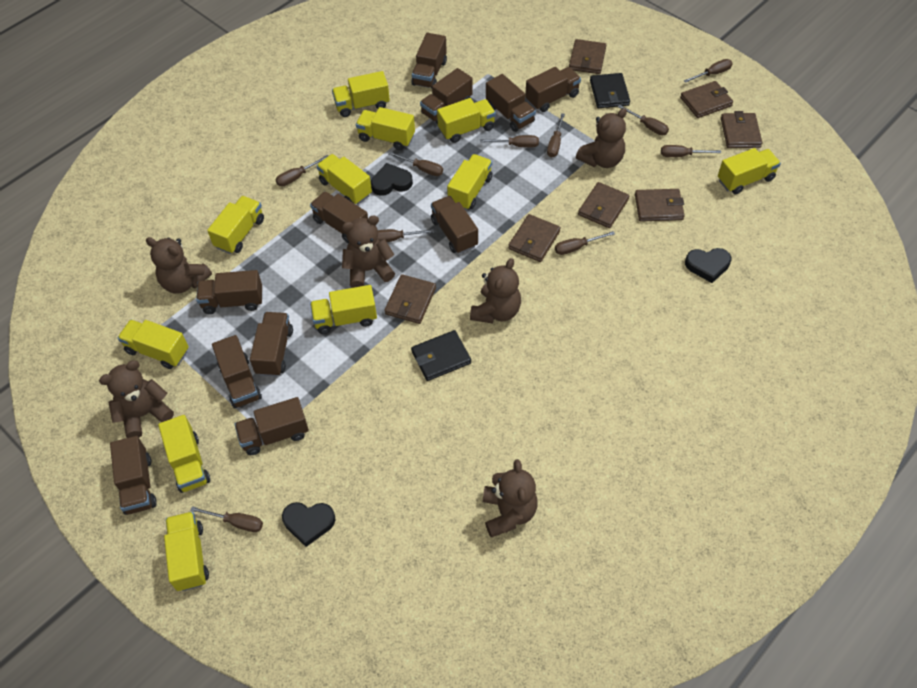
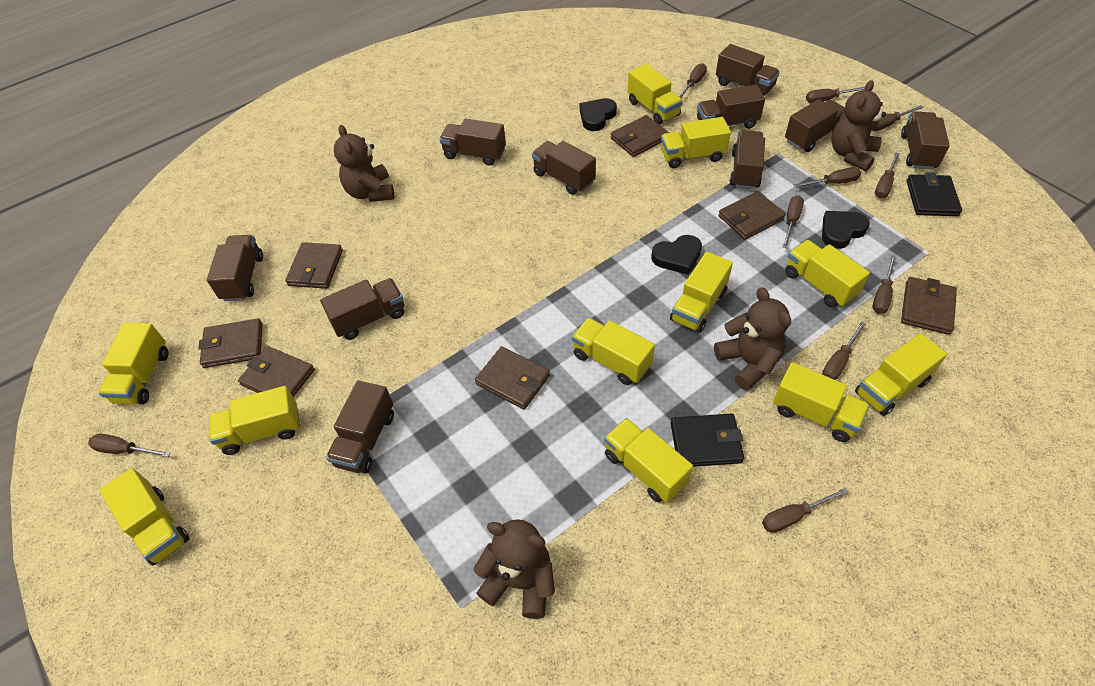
brown teddy bear: [99,360,174,438] [146,237,212,294] [342,216,395,288] [470,258,521,323] [483,459,538,537] [576,108,627,168] = 6 -> [334,125,394,202] [473,519,555,619] [714,287,791,391] [831,80,886,172] = 4
brown truck: [110,436,157,515] [196,270,262,314] [212,335,262,408] [234,397,309,455] [250,312,293,377] [310,191,368,243] [411,33,447,89] [420,68,473,124] [431,196,478,254] [486,74,536,132] [525,67,581,112] = 11 -> [207,235,263,301] [320,278,404,340] [326,381,394,474] [439,119,506,166] [532,141,596,195] [697,85,765,129] [716,44,780,95] [730,130,765,189] [785,99,845,152] [901,111,950,170] = 10

